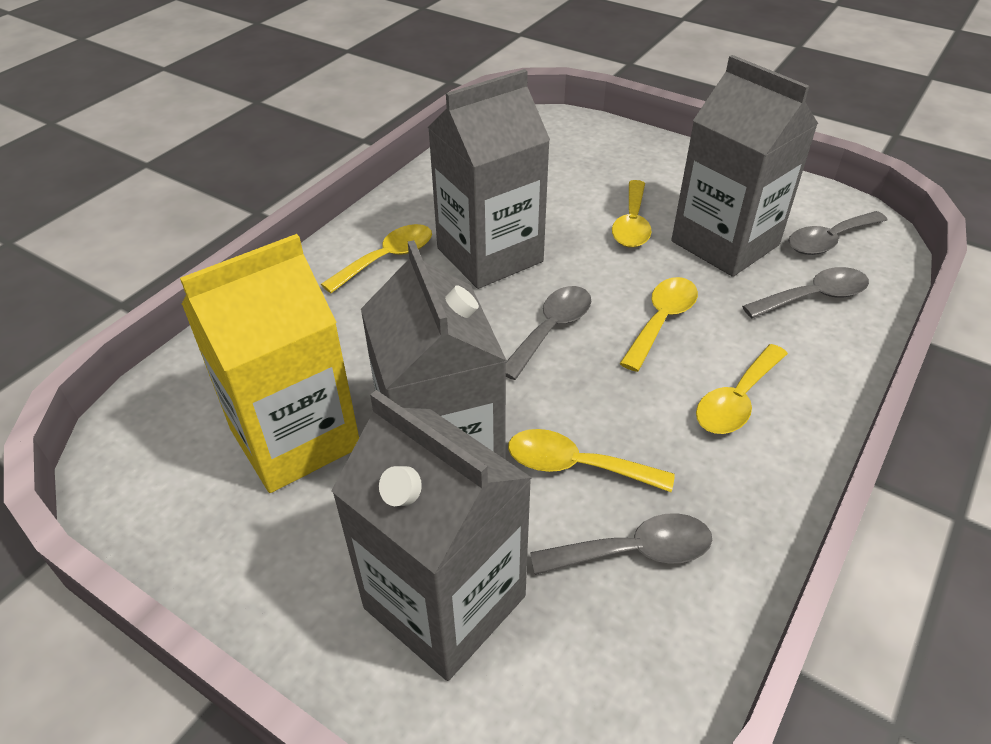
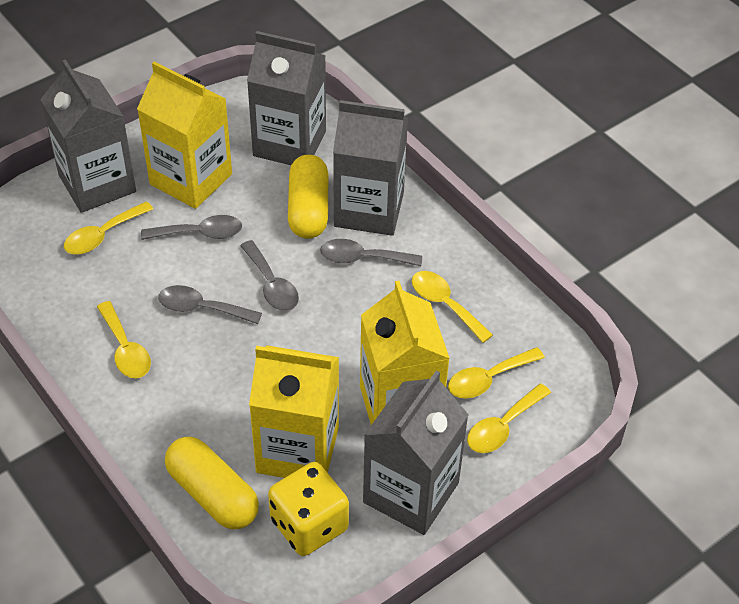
yellow capsule: none = 0 -> [165,437,259,530] [288,155,328,239] = 2
yellow carton: [180,234,359,493] = 1 -> [137,61,232,209] [249,345,339,478] [360,281,450,425] = 3
yellow dice: none = 0 -> [268,462,349,556] = 1

